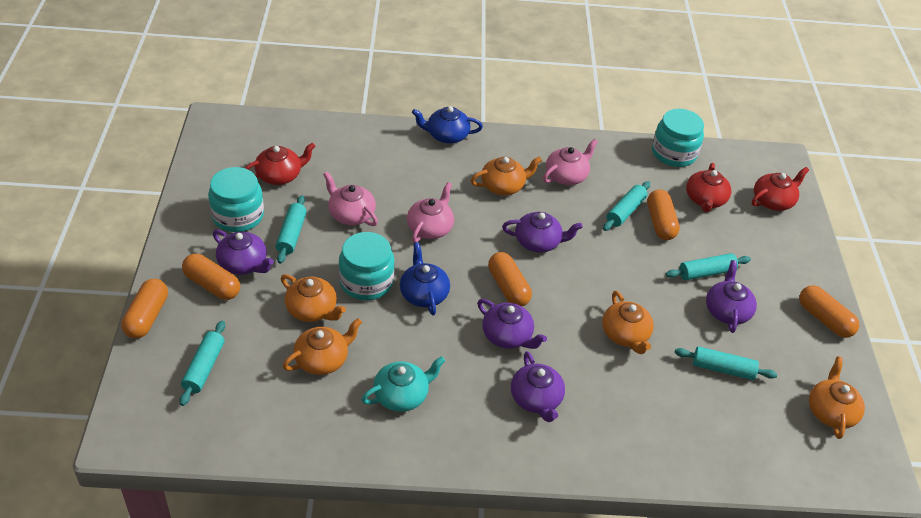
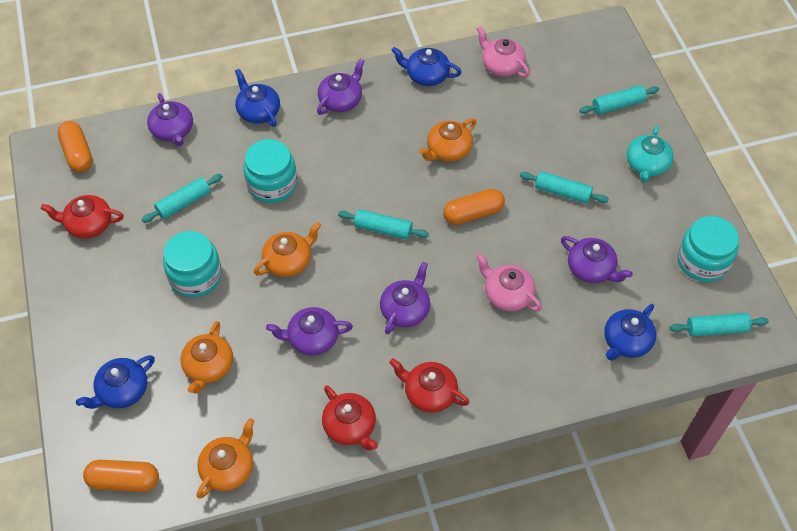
blue teapot: [400,242,450,315] [412,106,483,143] = 2 -> [76,355,155,409] [235,69,280,127] [391,47,462,86] [604,304,656,361] = 4
orange capsule: [121,279,168,339] [182,254,240,300] [488,252,532,306] [647,189,680,240] [799,285,859,338] = 5 -> [57,121,93,172] [83,460,159,492] [443,189,505,225] = 3
orange teapot: [281,274,346,322] [283,318,362,375] [470,156,542,195] [602,291,654,354] [809,357,865,439] = 5 -> [181,321,233,393] [197,418,254,499] [254,222,321,277] [420,118,476,162] = 4
pink teapot: [323,171,378,226] [407,182,454,243] [543,139,598,185] = 3 -> [476,253,542,311] [477,26,530,77] = 2

